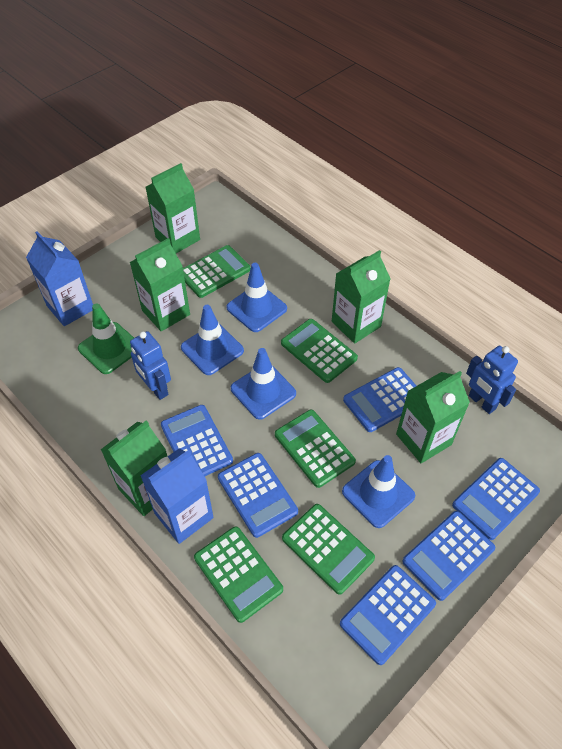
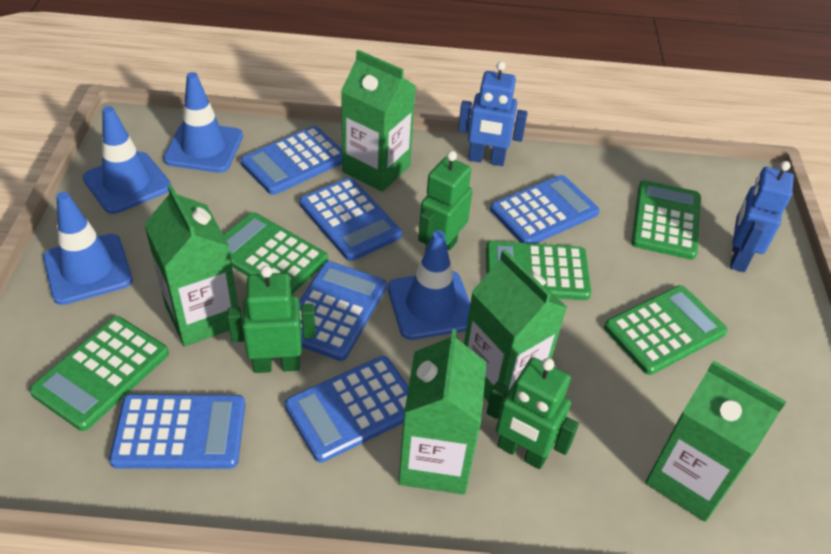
blue carton: [26,231,93,326] [140,449,214,544] = 2 -> none = 0
green robot: none = 0 -> [227,266,316,373] [418,151,472,251] [486,357,579,469] = 3
green traffic cone: [78,303,134,374] = 1 -> none = 0

